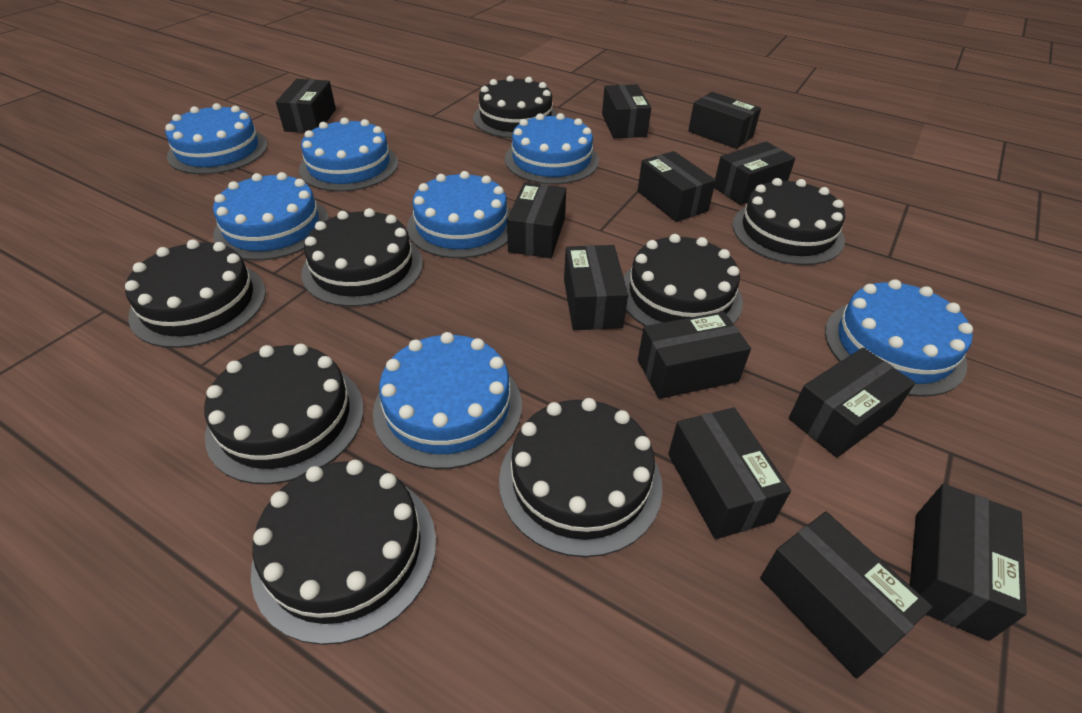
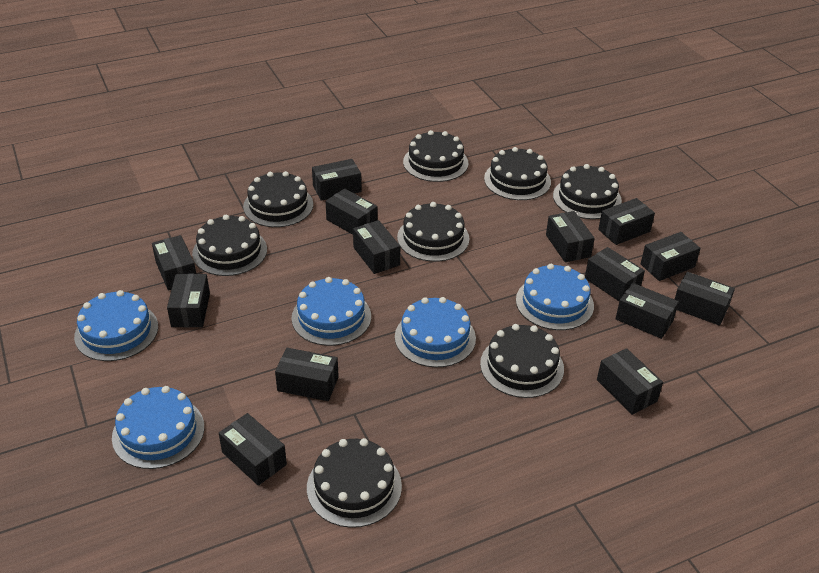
black box: [276,79,336,133] [507,182,566,258] [564,245,628,330] [602,84,651,138] [638,151,716,222] [638,311,751,399] [668,408,791,539] [688,92,761,149] [714,141,795,205] [760,512,933,678] [789,347,915,457] [910,484,1027,641] = 12 -> [152,235,196,291] [167,274,210,327] [219,413,287,486] [275,348,339,401] [312,159,361,201] [326,188,378,235] [353,220,400,274] [546,211,595,262] [585,247,645,301] [597,348,663,415] [598,198,655,245] [615,283,679,339] [641,232,701,281] [674,272,735,326] = 14
blue cake: [165,103,268,174] [213,172,329,261] [299,118,398,192] [373,332,522,469] [407,171,511,258] [505,113,599,184] [825,279,973,397] = 7 -> [74,290,158,361] [112,386,204,469] [291,277,371,346] [395,297,476,368] [516,264,594,330] = 5

